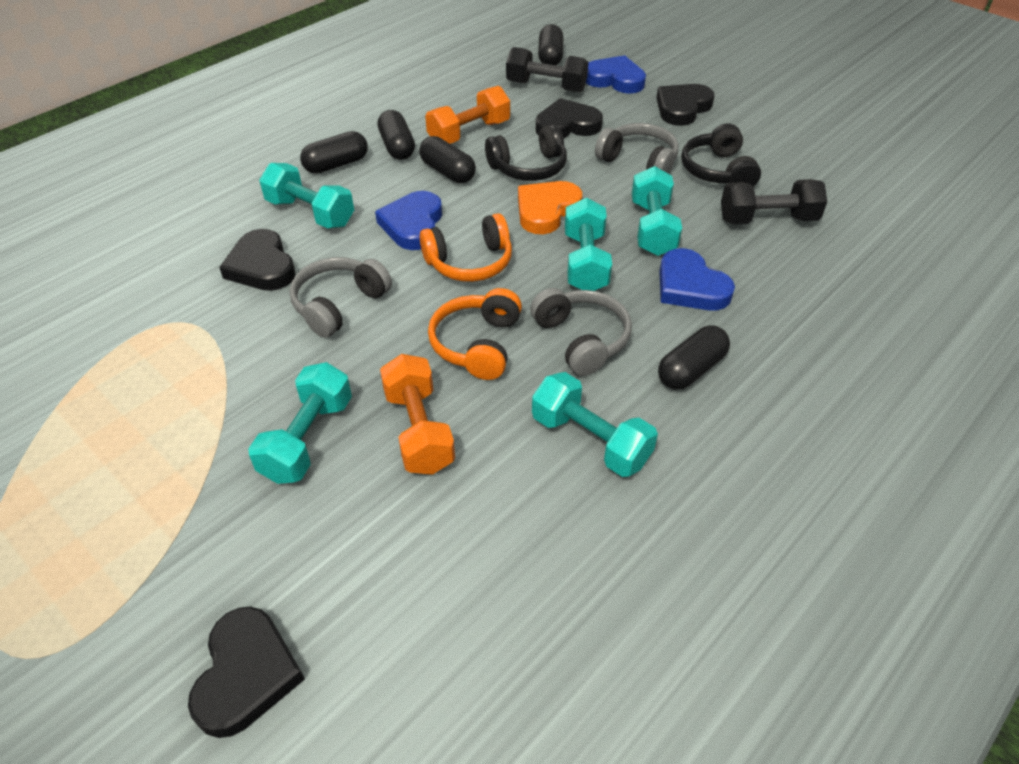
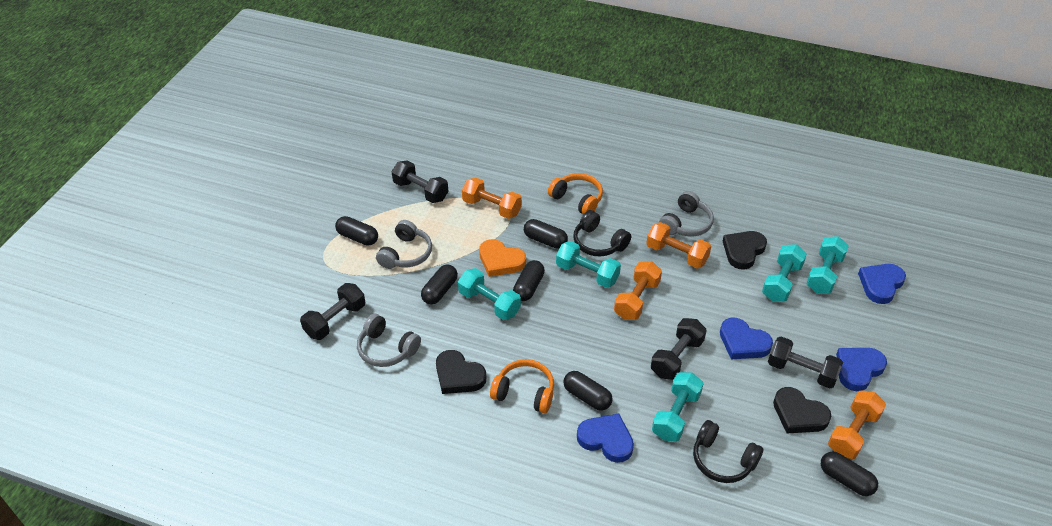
black capsule: [300,131,368,174] [378,110,415,160] [419,136,476,183] [538,24,563,65] [658,325,730,390] = 5 -> [335,216,378,246] [421,265,458,305] [513,260,545,301] [524,219,568,249] [563,371,613,411] [821,452,878,496] = 6
black dumbbell: [506,47,588,92] [721,179,827,225] = 2 -> [300,283,365,340] [392,160,448,203] [651,318,707,380] [768,336,843,389] = 4
black heart: [188,607,305,738] [219,229,296,291] [536,98,603,139] [656,84,715,126] = 4 -> [436,350,486,394] [723,231,767,270] [773,387,831,434] = 3
blue heart: [375,191,442,250] [586,55,646,94] [659,248,735,311] = 3 -> [577,413,634,463] [720,318,773,359] [836,348,887,391] [858,264,906,304] = 4
orange dumbbell: [380,354,455,475] [425,86,510,144] = 2 -> [462,177,522,219] [614,261,662,320] [646,222,711,268] [828,391,886,459] = 4

